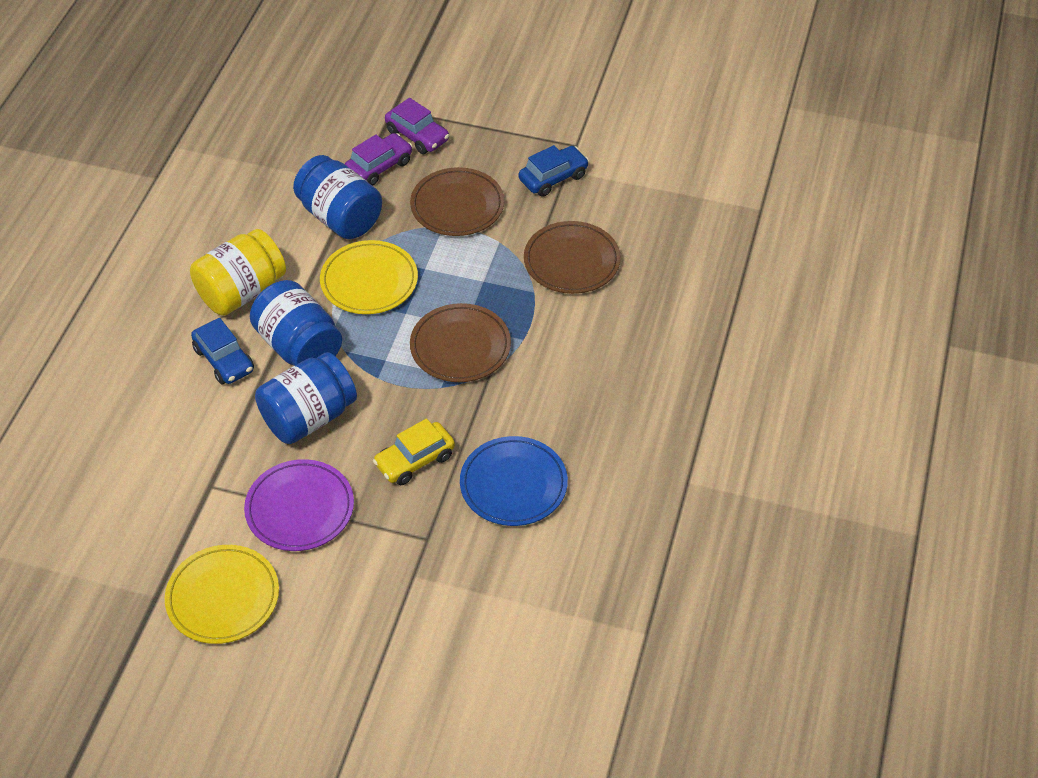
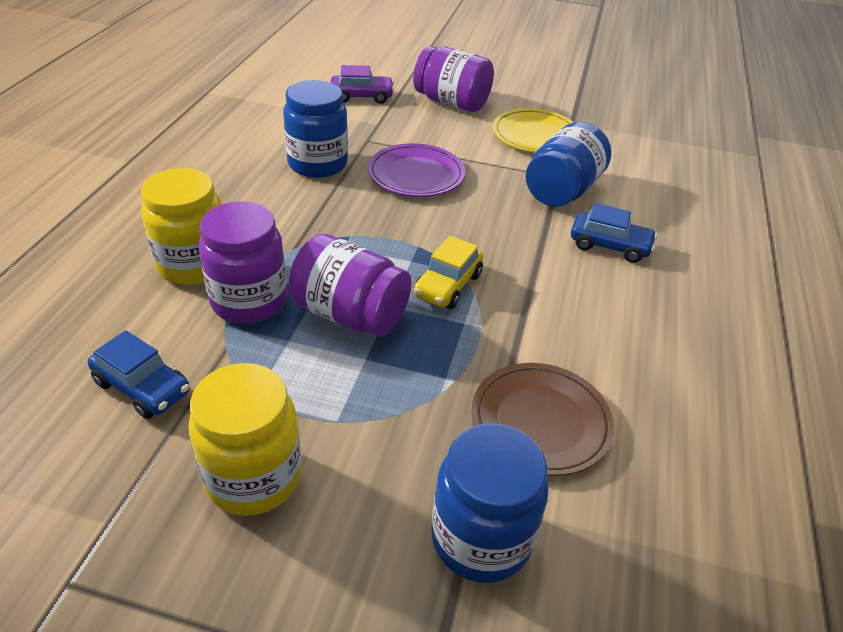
blue plate: [460,436,568,526] = 1 -> none = 0
brown plate: [410,167,504,236] [410,303,511,382] [524,221,621,294] = 3 -> [472,363,614,476] = 1
purple car: [345,133,412,186] [385,98,450,154] = 2 -> [330,65,394,104] = 1
purple jar: none = 0 -> [199,201,287,324] [288,234,411,337] [413,46,494,112] = 3
yellow jar: [190,229,286,316] = 1 -> [141,168,221,285] [188,363,301,516] = 2
yellow plate: [165,545,279,644] [320,240,418,314] = 2 -> [493,108,574,153] = 1

